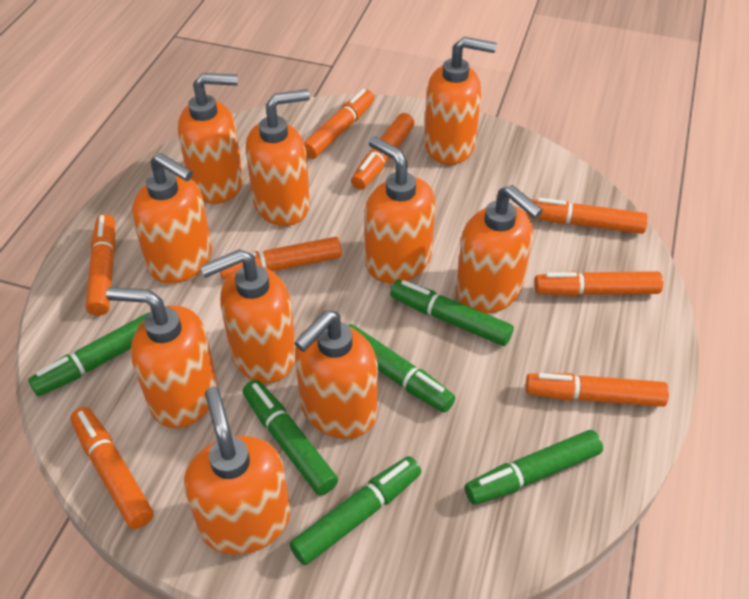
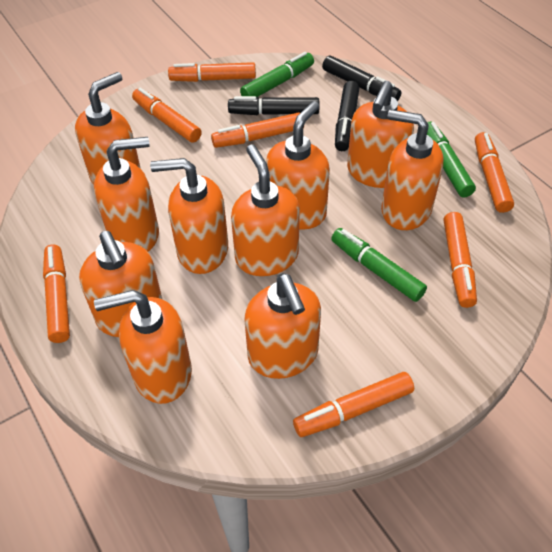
black marker: none = 0 -> [228,96,319,115] [322,56,401,101] [335,81,359,151] = 3
green marker: [28,313,148,396] [243,380,338,496] [289,456,421,565] [348,324,455,413] [390,280,514,346] [465,430,603,505] = 6 -> [240,52,314,97] [331,228,427,302] [427,122,476,198] = 3
orange marker: [71,407,154,529] [86,214,116,316] [220,237,342,279] [304,89,374,159] [351,113,415,190] [526,373,669,407] [527,198,648,234] [534,271,663,296] = 8 -> [43,244,70,343] [132,88,202,143] [168,62,256,82] [211,112,300,148] [293,372,414,437] [444,212,477,308] [475,132,514,213] = 7

